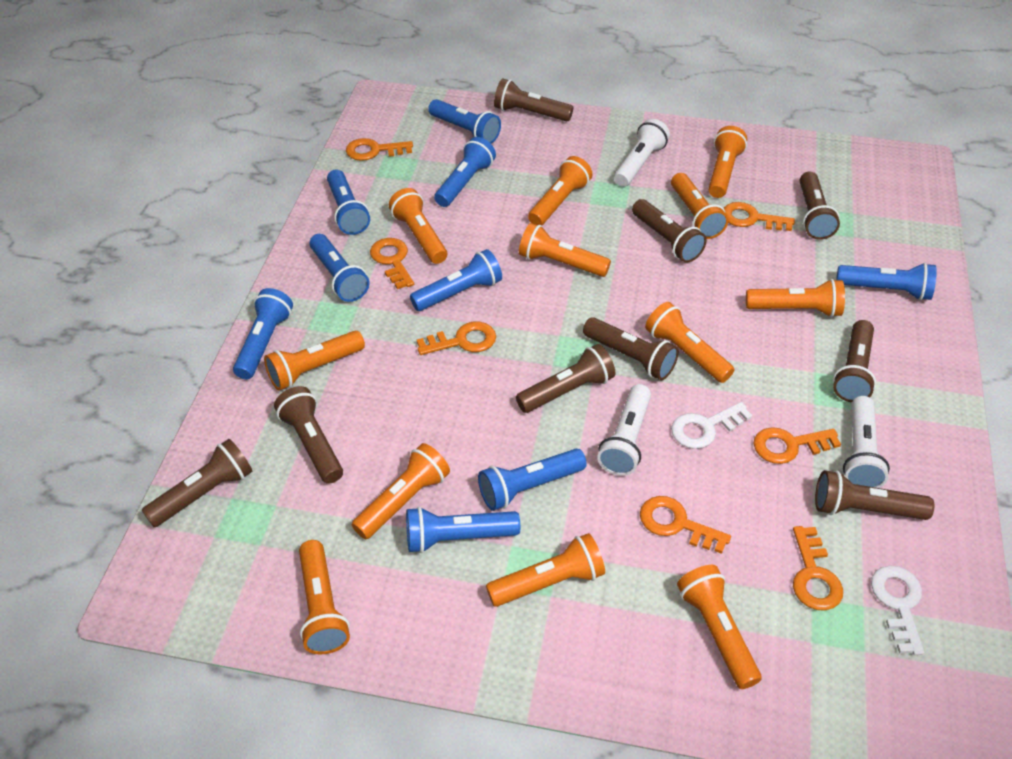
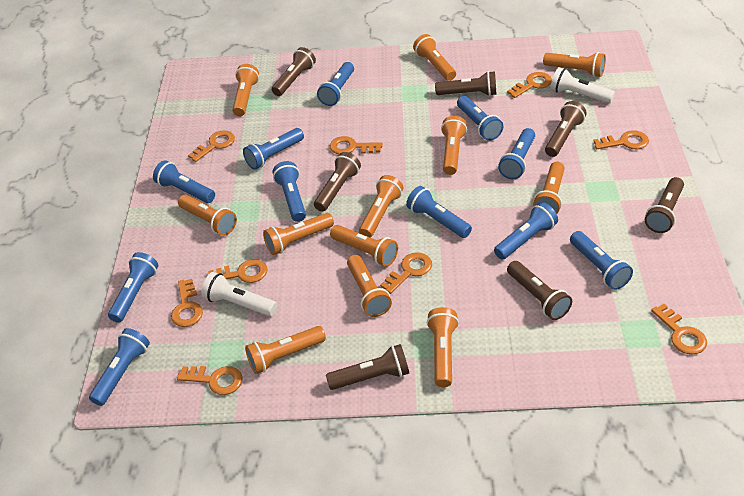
blue flashlight: [233,288,293,379] [309,234,370,302] [327,170,370,235] [406,507,520,553] [410,249,502,311] [428,99,501,144] [434,137,496,207] [478,449,587,511] [836,263,937,300] = 9 -> [89,328,150,406] [108,252,158,323] [153,160,215,203] [243,128,304,170] [273,161,306,222] [317,62,354,106] [406,186,472,238] [457,96,503,141] [494,202,558,260] [498,128,535,179] [570,231,633,290] = 11
brown flashlight: [141,439,252,527] [274,386,343,484] [494,79,573,121] [516,344,615,413] [583,317,679,380] [632,199,707,263] [800,172,840,240] [815,470,934,520] [833,320,876,402] = 9 -> [272,47,316,96] [314,152,361,212] [326,344,409,390] [435,71,496,96] [507,261,572,320] [545,101,587,157] [645,177,684,233] = 7
orange key: [346,138,413,161] [370,238,414,289] [417,322,496,355] [640,496,731,554] [724,202,795,231] [753,427,841,464] [793,526,843,611] = 7 -> [171,279,203,327] [177,366,243,395] [188,131,235,162] [208,259,267,283] [330,136,383,154] [380,252,432,294] [507,72,552,98] [593,130,649,149] [651,304,707,355] = 9
white flashlight: [597,384,651,476] [614,119,670,187] [843,396,890,488] = 3 -> [202,272,277,316] [550,67,615,103] = 2
white key: [671,402,752,449] [871,565,924,655] = 2 -> none = 0

